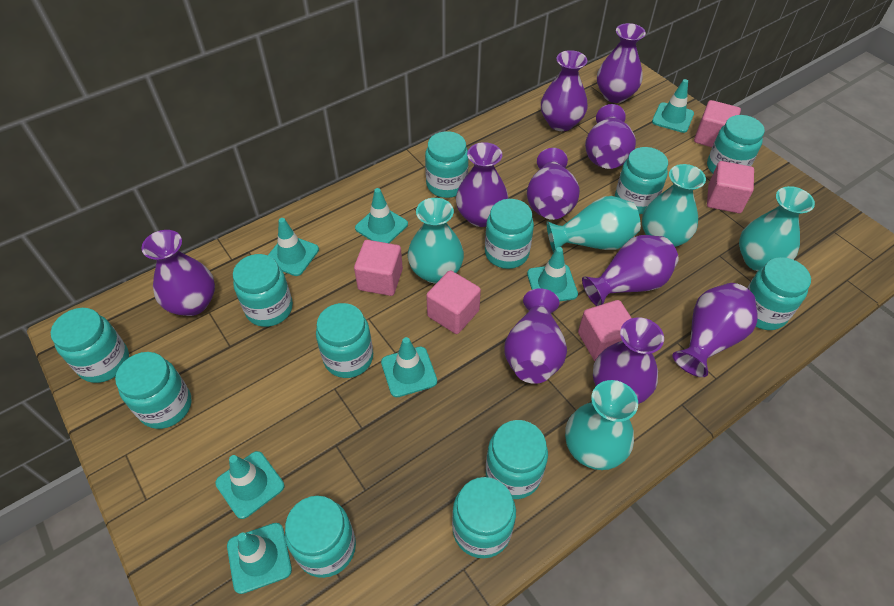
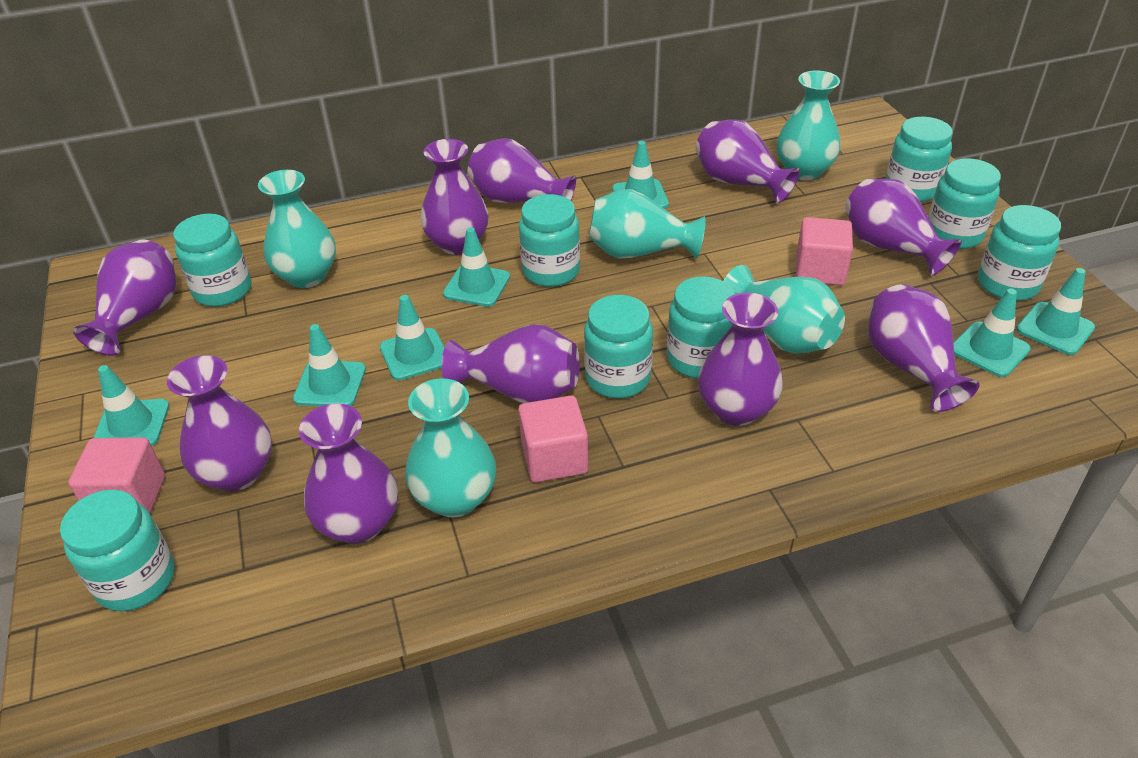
pink cube: [354,240,403,296] [426,270,481,334] [578,300,631,361] [694,100,741,147] [707,161,754,213] = 5 -> [69,437,165,513] [518,395,588,483] [796,217,853,286] = 3
turquoise jar: [51,308,129,383] [115,352,191,429] [233,254,293,327] [285,496,356,578] [316,303,373,378] [425,131,469,198] [452,477,516,558] [485,199,534,269] [486,420,548,499] [615,147,668,214] [707,115,765,173] [747,257,811,330] = 12 -> [60,490,175,611] [173,214,251,307] [519,194,580,287] [584,295,653,398] [667,276,735,378] [886,117,953,202] [928,158,1001,249] [978,205,1061,301] = 8

